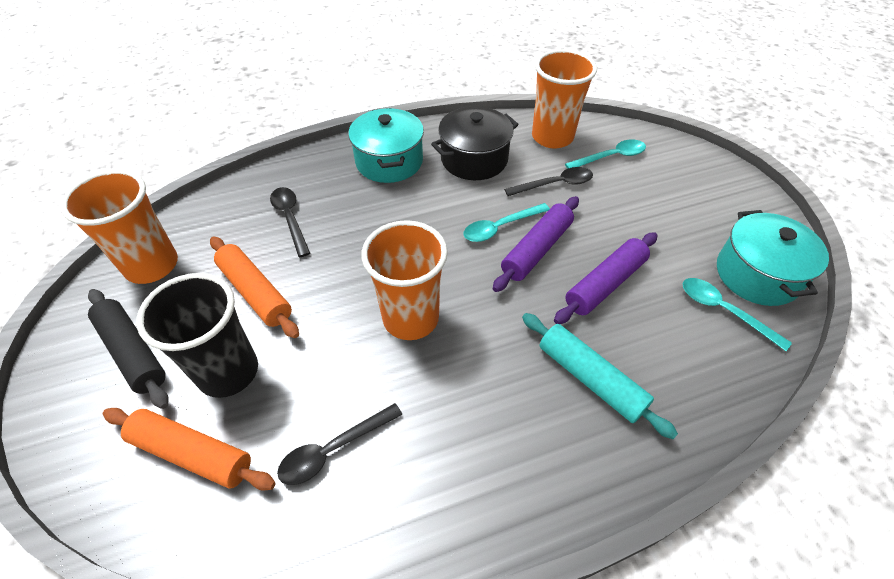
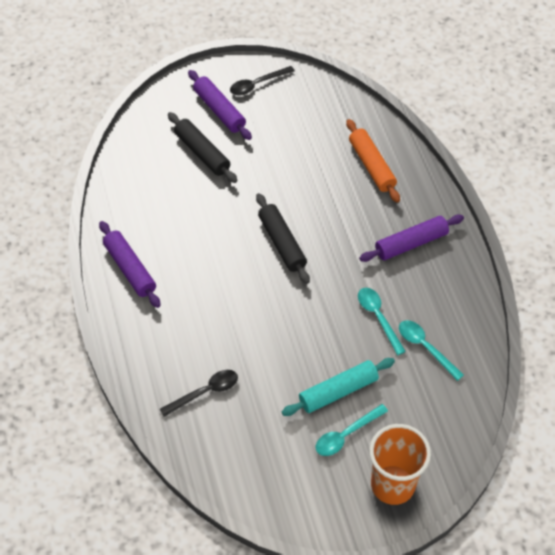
black cup: [136,273,258,398] = 1 -> none = 0
black pot: [431,106,519,180] = 1 -> none = 0
black rolling pin: [88,289,169,409] = 1 -> [168,112,238,183] [256,193,310,284] = 2
black spoon: [270,187,310,257] [277,403,403,485] [504,167,593,196] = 3 -> [160,370,238,417] [230,66,295,96] = 2
orange cup: [61,170,178,284] [361,220,448,340] [532,49,597,149] = 3 -> [369,424,431,505] = 1
orange rolling pin: [103,408,276,491] [210,237,299,338] = 2 -> [346,119,400,203] = 1
purple rolling pin: [493,196,579,292] [554,232,657,324] = 2 -> [99,221,161,308] [188,70,252,140] [359,215,464,262] = 3
turquoise pot: [348,108,424,183] [717,210,829,306] = 2 -> none = 0

